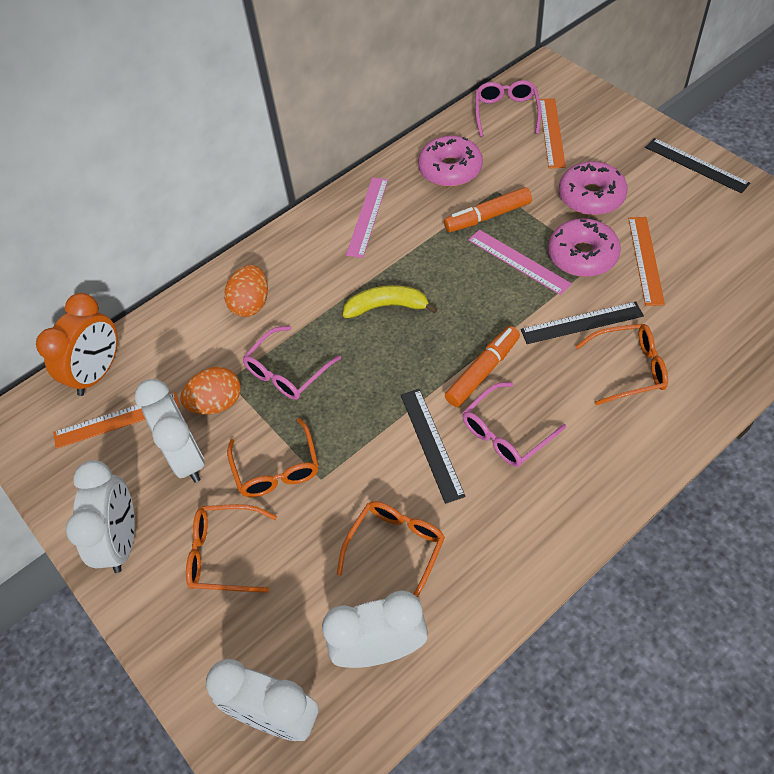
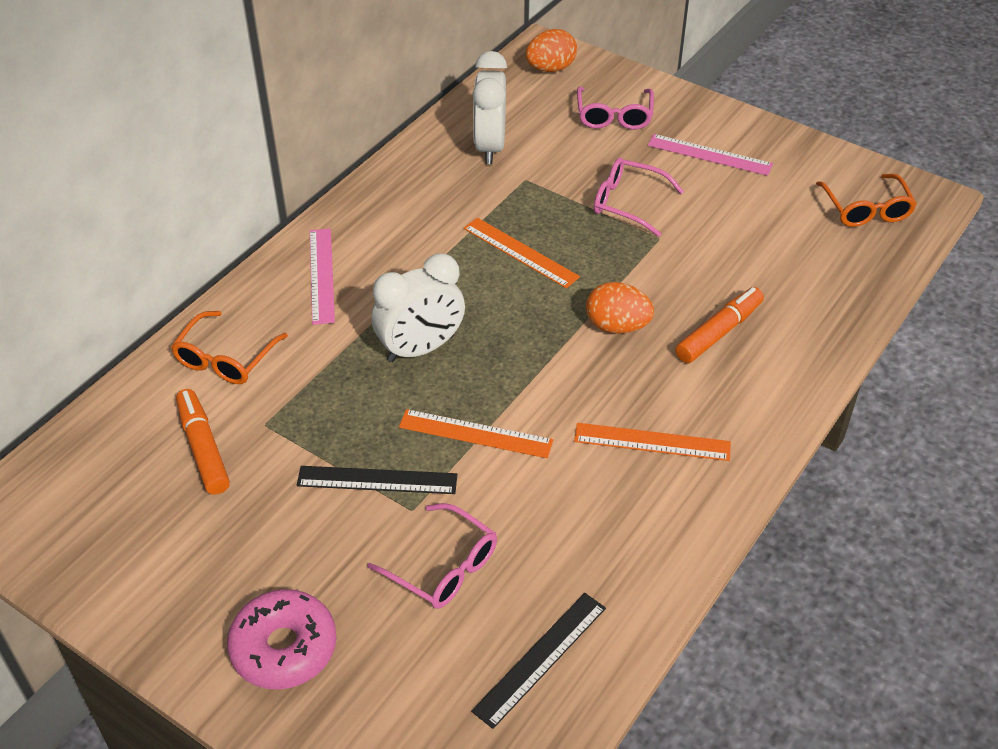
black ruler: [401,389,466,504] [521,302,644,344] [645,138,750,193] = 3 -> [297,466,457,494] [471,593,606,729] = 2
orange clock: [36,293,118,396] = 1 -> none = 0
orange glasses: [186,504,277,593] [227,418,319,497] [337,501,445,598] [575,324,668,405] = 4 -> [171,311,288,384] [816,174,917,227] = 2
pink donut: [418,135,483,187] [548,218,621,277] [559,161,628,215] = 3 -> [227,589,336,690] = 1
white clock: [66,460,135,573] [135,379,205,483] [206,659,318,741] [322,590,428,668] = 4 -> [371,253,465,362] [472,51,507,164] = 2
yellow banana: [343,285,438,318] = 1 -> none = 0

